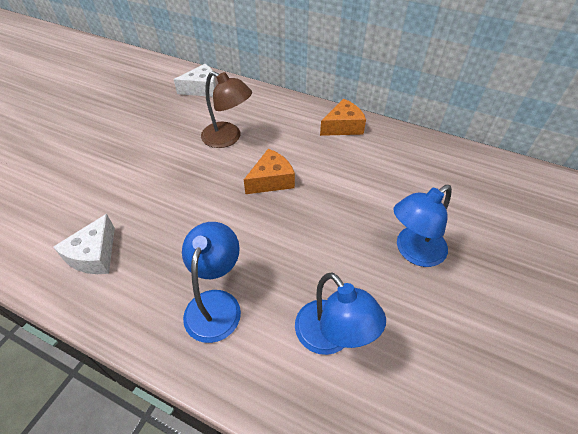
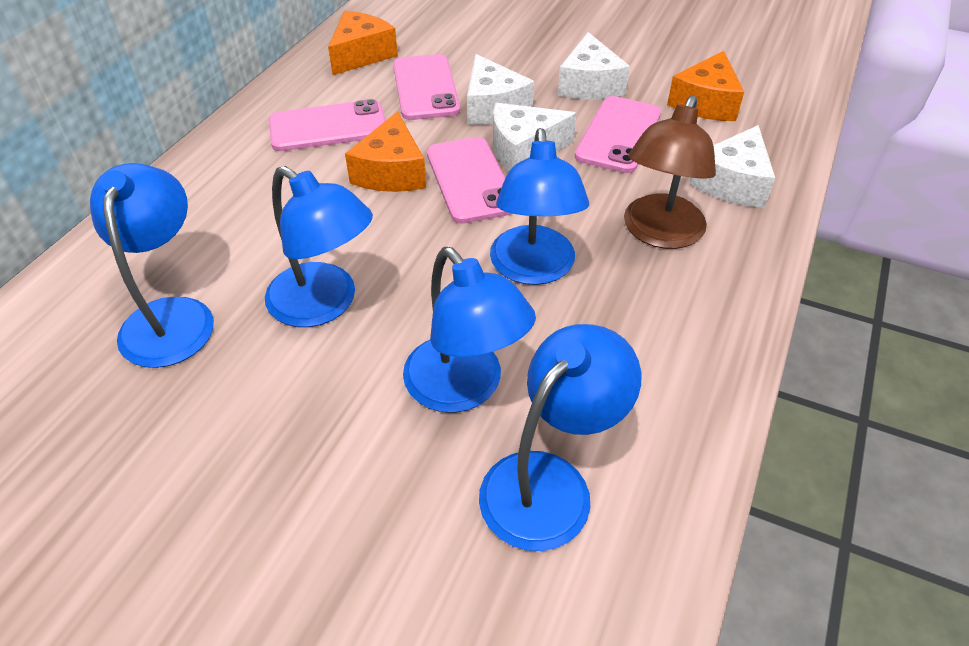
blue lamp: [182,222,241,343] [295,272,386,355] [393,185,452,267] = 3 -> [90,163,214,368] [265,166,373,327] [403,247,536,413] [479,324,641,551] [490,128,589,285] = 5
orange cheese: [244,149,295,194] [320,99,366,136] = 2 -> [328,11,398,75] [345,111,426,192] [667,51,744,121] = 3
pink phone: none = 0 -> [269,99,386,151] [393,54,460,120] [427,137,513,224] [575,96,661,173] = 4
white cheese: [53,214,115,274] [174,64,216,97] = 2 -> [467,54,534,125] [493,103,577,171] [558,32,630,99] [689,125,775,208] = 4

